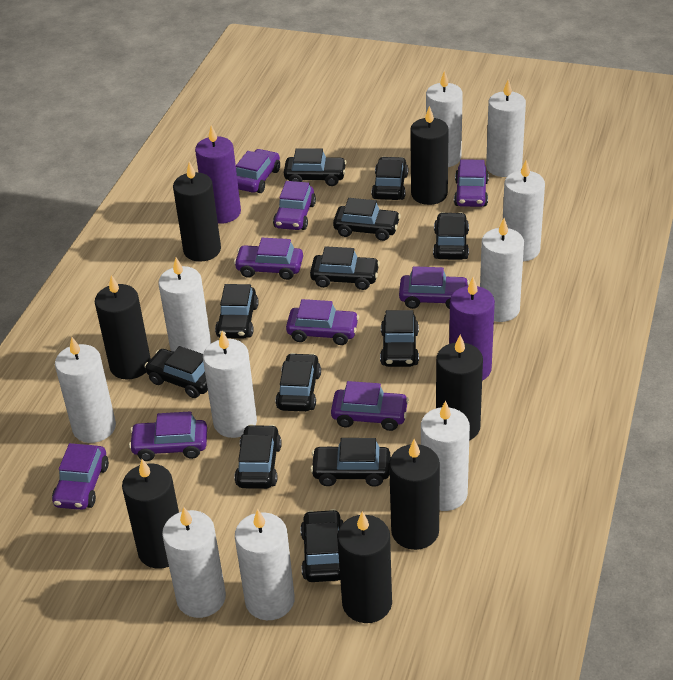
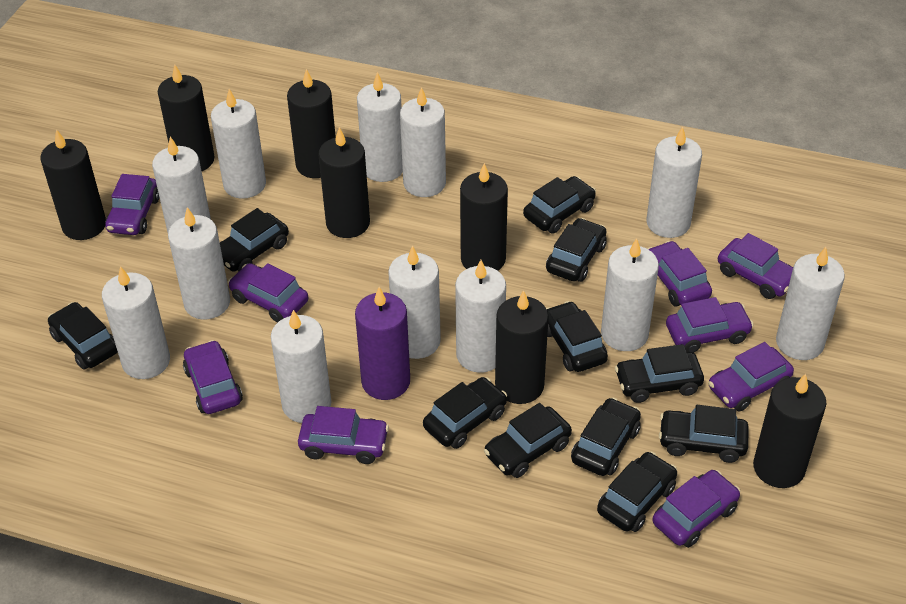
black car: [144,346,208,398] [215,284,259,339] [234,424,282,489] [275,353,321,412] [284,148,347,186] [300,509,343,582] [310,246,380,290] [310,438,390,487] [333,198,401,241] [372,157,408,200] [380,310,419,367] [433,212,469,260] = 12 -> [48,302,118,369] [220,208,289,272] [423,377,507,449] [484,403,572,478] [523,176,596,234] [546,218,607,282] [546,301,608,372] [571,398,641,476] [597,452,677,532] [615,344,704,403] [659,405,749,463] = 11
purple candle: [195,125,241,224] [449,277,495,381] = 2 -> [355,287,410,400] = 1
white candle: [55,337,116,443] [158,257,211,354] [162,507,226,618] [203,331,257,438] [235,509,295,620] [421,401,470,511] [426,70,463,167] [480,218,524,322] [486,79,526,177] [503,160,545,261] = 10 -> [102,266,170,379] [152,137,211,232] [168,207,230,320] [211,89,266,199] [270,310,331,423] [357,72,403,182] [388,245,441,359] [400,87,446,197] [455,260,506,373] [601,238,659,351] [646,126,702,238] [776,247,845,360] = 12

